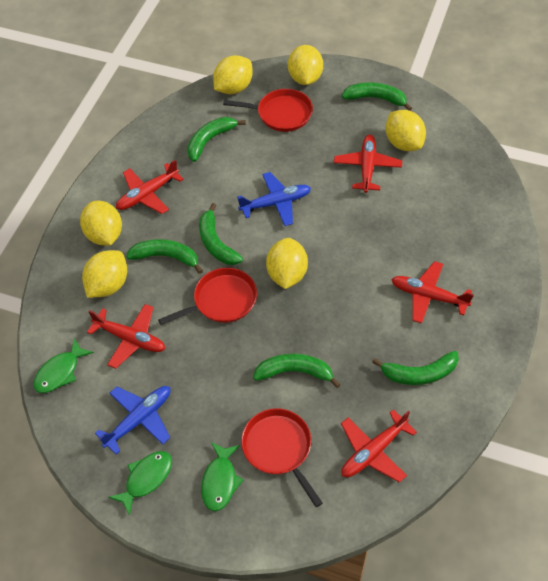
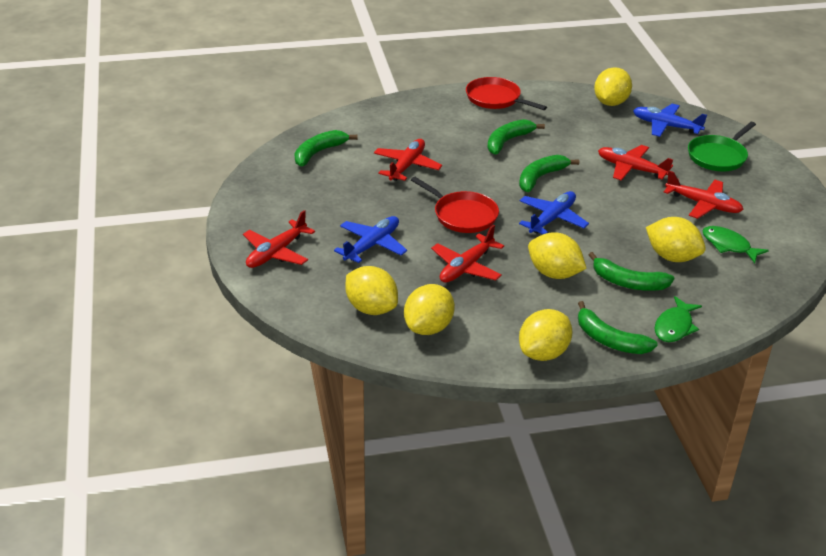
blue plane: [95,386,170,455] [237,172,311,226] = 2 -> [334,216,407,263] [519,191,589,234] [633,104,707,137] = 3
green banana: [126,239,203,274] [187,117,246,162] [199,203,243,265] [253,353,341,388] [342,82,412,111] [372,351,459,385] = 6 -> [295,130,358,167] [487,119,545,155] [519,155,579,192] [578,301,658,354] [589,252,674,291] = 5
green fish: [33,338,94,393] [108,451,172,516] [201,442,243,511] = 3 -> [655,296,702,342] [703,226,769,263] = 2
green pan: none = 0 -> [688,122,756,171] = 1
red pan: [158,268,257,325] [223,89,313,132] [241,408,323,507] = 3 -> [411,177,499,233] [466,77,547,110] = 2

